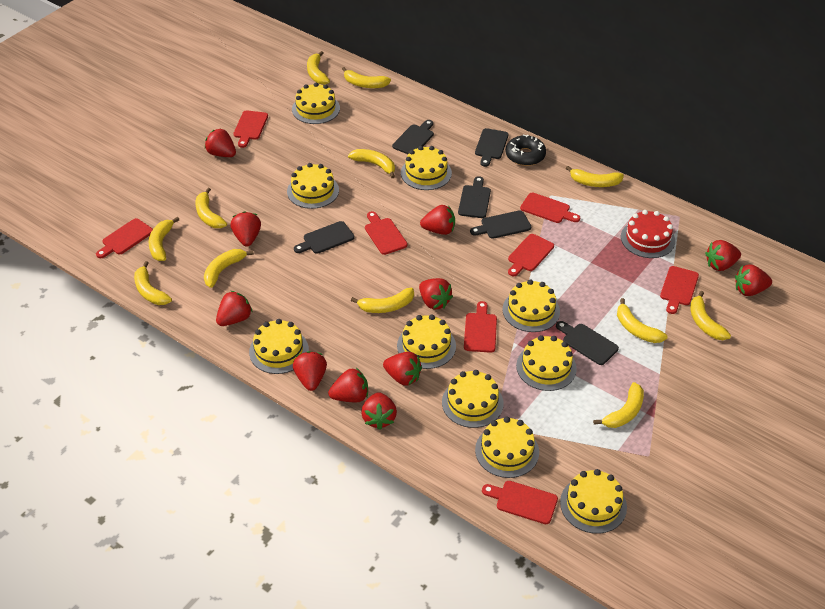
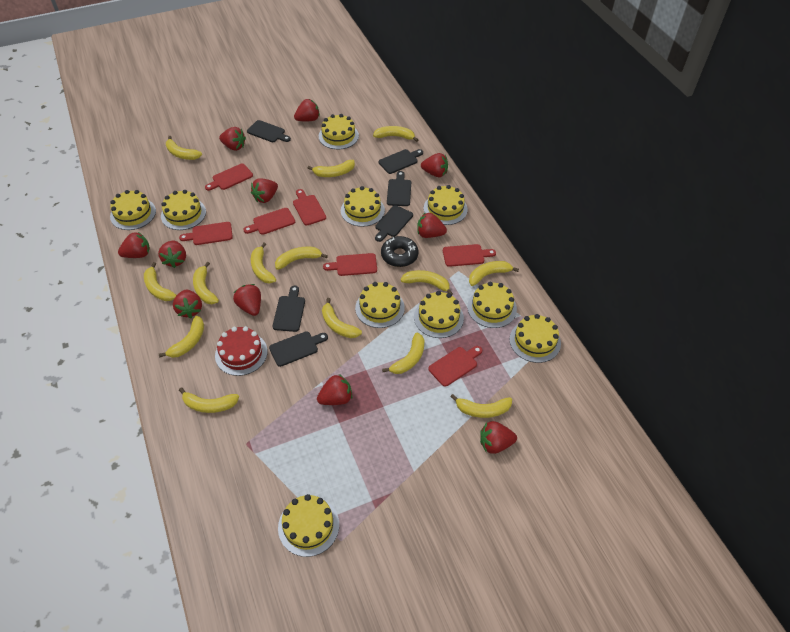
red cutting board: [96,218,153,258] [233,110,268,148] [365,211,408,255] [464,301,497,353] [482,481,558,524] [508,234,554,276] [520,192,580,223] [660,266,699,314] = 8 -> [179,222,233,245] [205,164,253,191] [243,208,295,235] [293,189,326,225] [323,253,377,276] [428,346,482,387] [443,244,496,267] = 7
yellow banana: [134,261,172,305] [149,217,180,261] [196,188,227,228] [204,249,254,288] [307,51,330,85] [342,67,391,88] [348,149,395,178] [351,288,414,313] [566,166,624,187] [593,382,644,428] [617,298,667,343] [690,291,731,340] = 12 -> [144,262,177,301] [159,316,204,358] [166,136,202,160] [179,387,239,413] [193,262,219,304] [251,243,276,284] [275,247,328,270] [308,160,355,177] [322,298,362,338] [373,126,418,142] [382,333,424,374] [401,270,453,295] [450,394,512,418] [469,261,519,286] = 14

